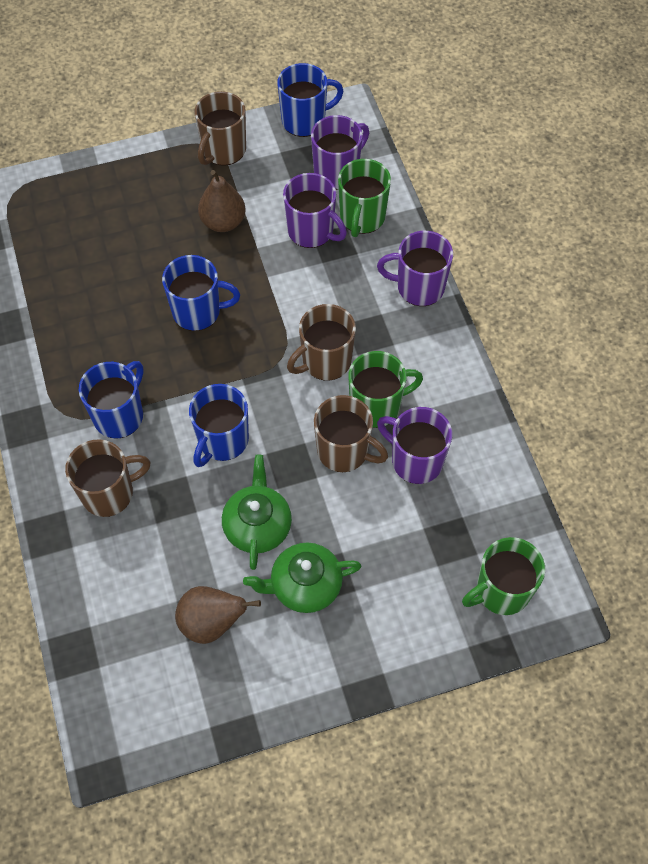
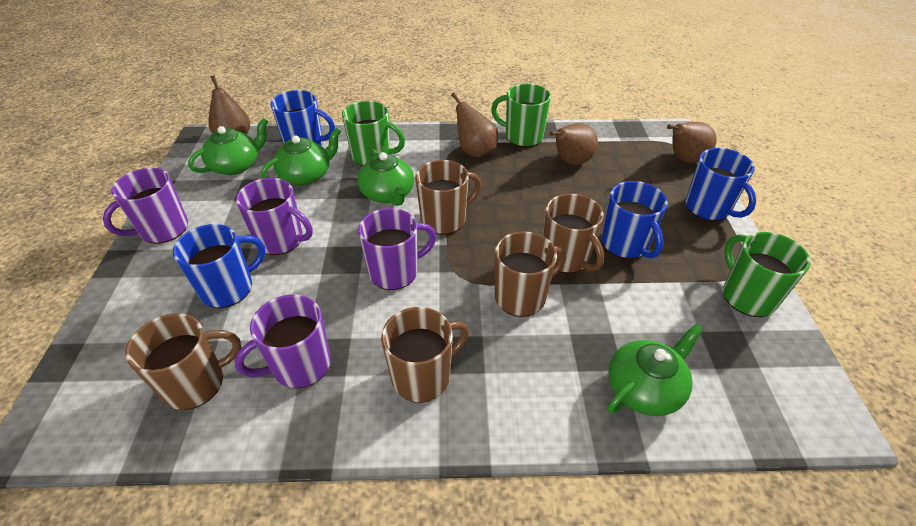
brown mug: [65,439,151,517] [195,91,246,166] [287,304,356,381] [314,395,388,472] = 4 -> [125,313,241,410] [381,307,469,403] [415,160,481,235] [495,232,566,317] [543,194,604,273] = 5
brown pear: [175,586,261,644] [198,170,246,232] = 2 -> [208,75,250,135] [451,93,498,158] [549,123,598,165] [667,122,716,163] = 4
green teapot: [222,455,292,570] [243,542,361,613] = 2 -> [188,118,268,175] [261,128,341,185] [357,149,414,206] [607,324,703,416] = 4

